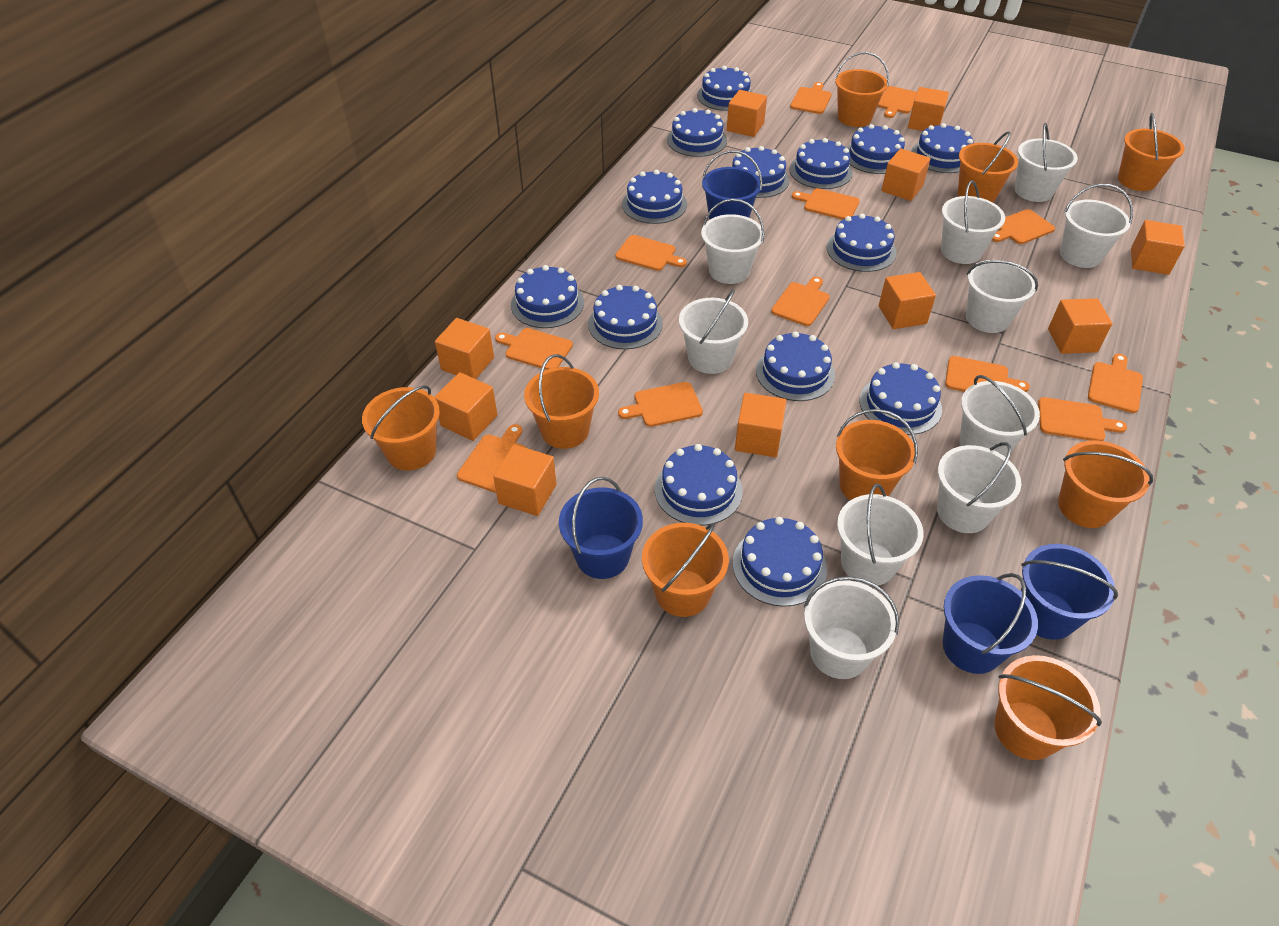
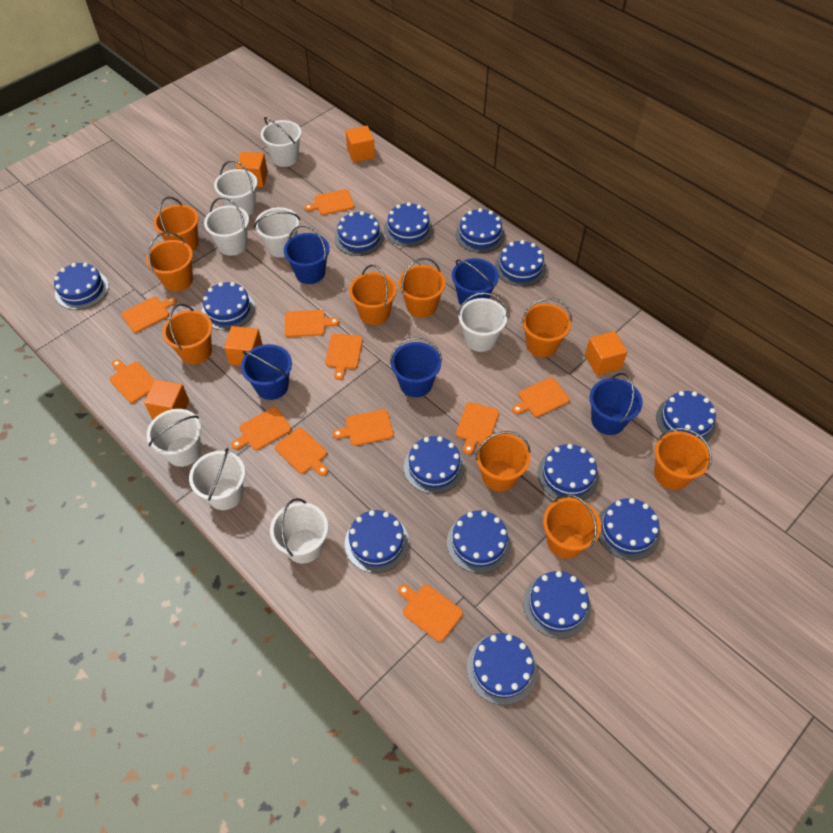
blue bucket: [559,477,643,579] [702,150,762,220] [943,573,1038,674] [1021,544,1118,640] = 4 -> [241,344,292,400] [284,225,330,284] [390,338,442,397] [452,258,499,305] [590,373,643,435] = 5
orange cube: [434,372,498,441] [435,318,494,379] [493,445,556,516] [727,90,767,137] [735,393,786,457] [879,272,936,329] [881,149,931,201] [908,87,949,131] [1048,298,1113,354] [1131,220,1185,275] = 10 -> [144,379,189,419] [224,326,263,366] [236,152,268,187] [346,126,375,163] [585,331,627,376] = 5
orange cutting board: [457,424,527,493] [495,328,573,370] [615,235,687,271] [618,382,703,427] [771,277,830,326] [790,82,832,114] [792,188,860,220] [878,86,917,118] [945,356,1030,392] [992,209,1055,244] [1038,397,1127,441] [1088,354,1143,413] = 12 -> [109,359,155,403] [121,297,177,333] [231,407,292,450] [275,428,328,476] [284,310,339,337] [304,189,354,215] [325,334,363,380] [332,409,394,446] [398,584,463,642] [456,402,499,454] [512,377,570,417] = 11
white bucket: [679,289,748,374] [701,198,764,284] [804,576,899,679] [837,484,923,586] [937,442,1021,533] [941,180,1005,264] [959,375,1040,457] [966,260,1038,333] [1015,123,1078,202] [1060,184,1133,268] = 10 -> [147,409,201,467] [189,448,245,510] [204,197,249,256] [214,160,257,216] [254,207,300,258] [261,117,302,167] [270,498,328,564] [458,292,508,352] = 8

